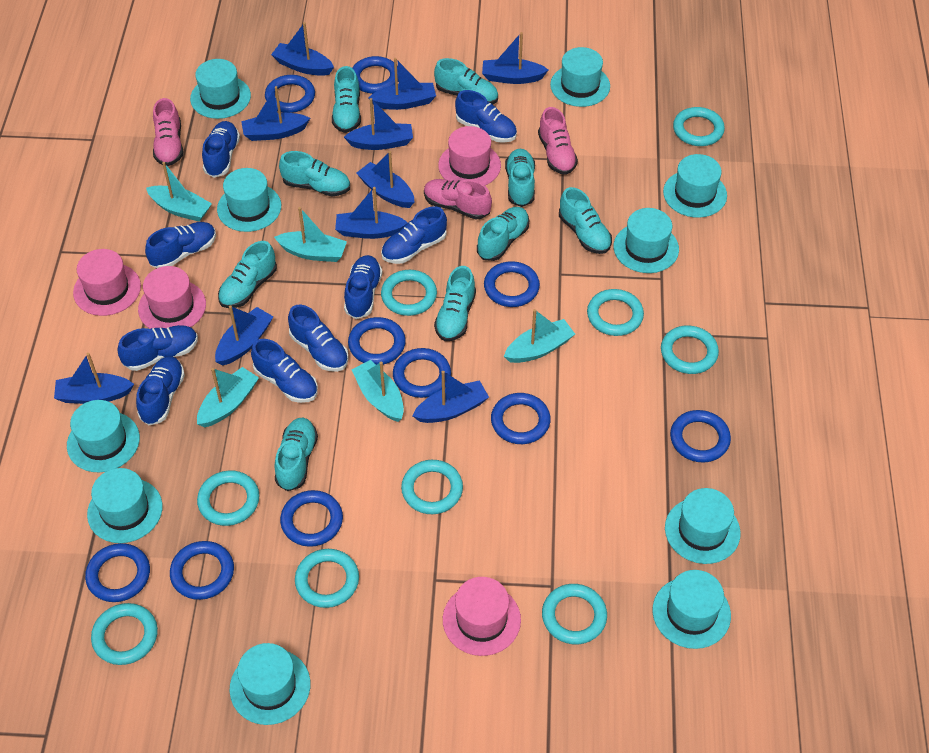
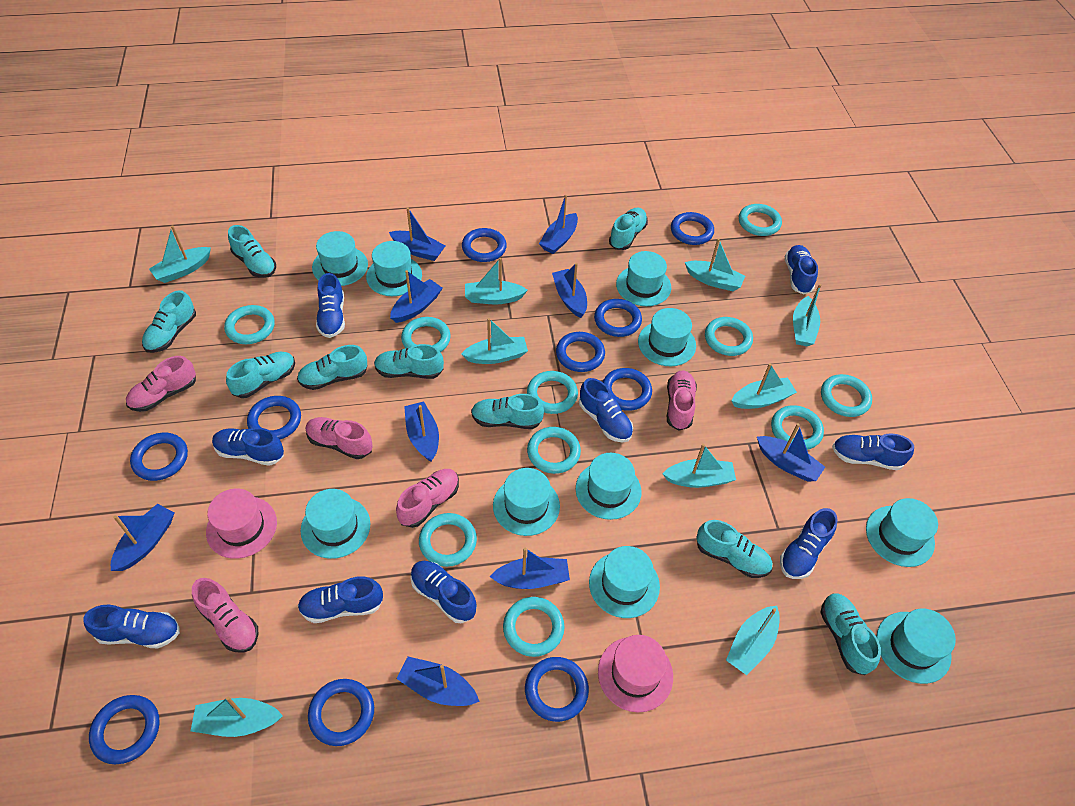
blue boat: [54,353,134,404] [215,305,273,366] [241,86,310,141] [271,22,334,76] [335,187,408,239] [344,98,413,150] [357,151,414,208] [369,58,436,110] [412,371,489,423] [482,32,548,84] = 10 -> [111,504,174,571] [389,207,446,261] [390,270,442,323] [396,657,480,706] [404,402,439,462] [490,548,570,589] [539,195,578,254] [552,263,587,318] [757,423,825,482] = 9
pink hat: [73,249,141,316] [138,266,206,329] [438,126,501,186] [443,577,521,656] = 4 -> [206,488,277,559] [598,635,673,712] = 2
pink shoe: [153,98,183,166] [424,179,492,220] [538,107,578,175] = 3 -> [126,356,196,412] [192,578,258,653] [306,417,373,459] [396,469,459,528] [667,370,697,430] = 5
turquoise boat: [146,162,212,222] [197,367,259,427] [274,207,347,262] [352,360,404,422] [504,309,575,363] = 5 -> [149,226,211,283] [191,696,283,737] [461,318,528,364] [465,258,528,304] [663,444,736,488] [685,238,745,291] [726,606,780,675] [731,363,797,409] [793,284,821,346] = 9
turquoise ring: [91,603,158,665] [197,470,259,526] [295,549,359,608] [381,270,437,316] [401,460,463,514] [542,584,607,644] [587,289,644,336] [661,326,719,374] [673,107,725,146] = 9 -> [224,305,275,344] [401,317,451,352] [419,513,477,567] [503,597,565,657] [527,371,578,414] [527,427,581,474] [705,317,753,356] [739,204,782,236] [771,405,824,450] [821,374,872,417] = 10

